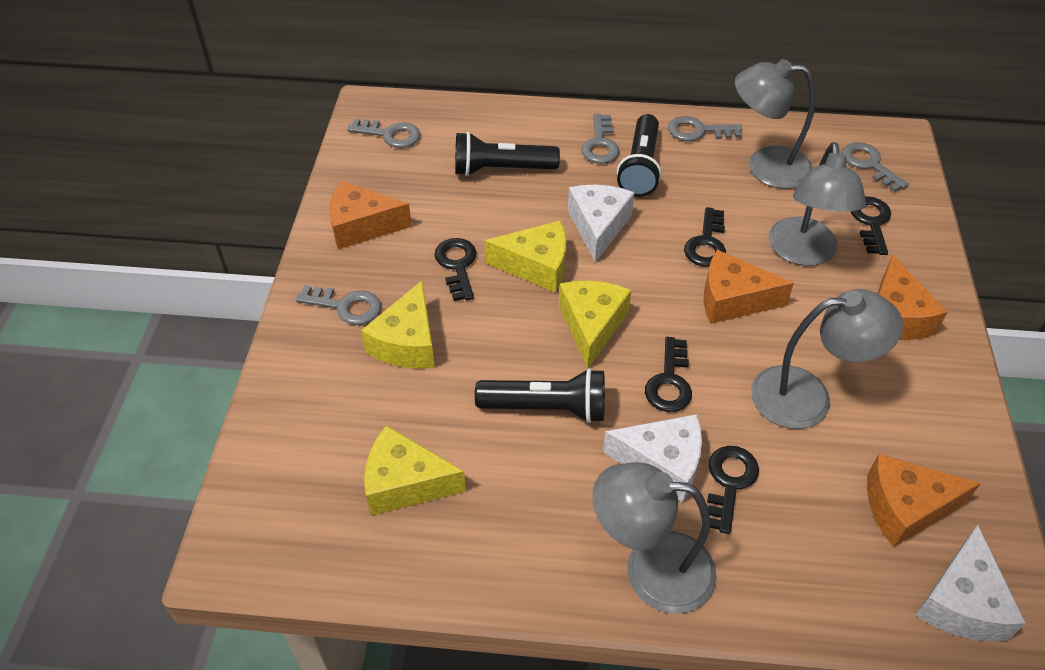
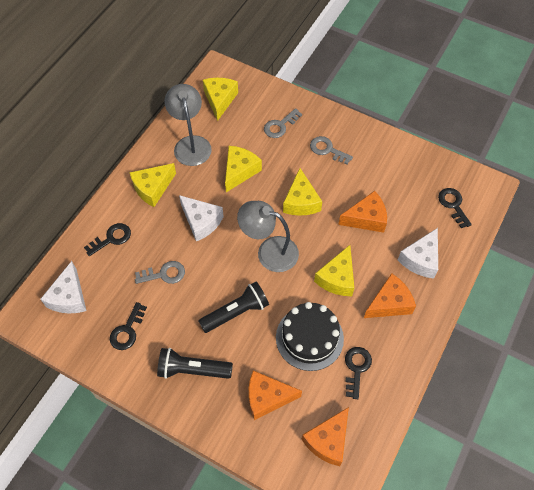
black cake: none = 0 -> [276,302,344,371] = 1
black flashlight: [455,132,560,176] [475,368,605,423] [617,114,661,197] = 3 -> [157,348,233,379] [199,282,269,333] = 2
black key: [434,238,477,301] [645,337,692,412] [684,207,726,267] [707,446,759,534] [851,196,891,255] = 5 -> [84,223,131,256] [110,302,147,350] [345,347,372,399] [438,188,472,228] = 4
grey key: [296,285,381,325] [348,119,420,148] [581,114,619,164] [668,116,742,141] [842,142,909,192] = 5 -> [135,261,185,284] [264,108,302,138] [310,136,353,164] = 3
grey lamp: [593,462,717,613] [735,59,815,189] [751,289,903,429] [769,142,866,266] = 4 -> [164,84,212,166] [237,201,299,272] = 2
yellow cheese: [361,281,435,369] [364,425,466,515] [485,220,566,292] [559,280,631,368] = 4 -> [129,163,176,207] [203,78,238,121] [225,146,262,192] [283,168,322,216] [314,245,354,296] = 5

